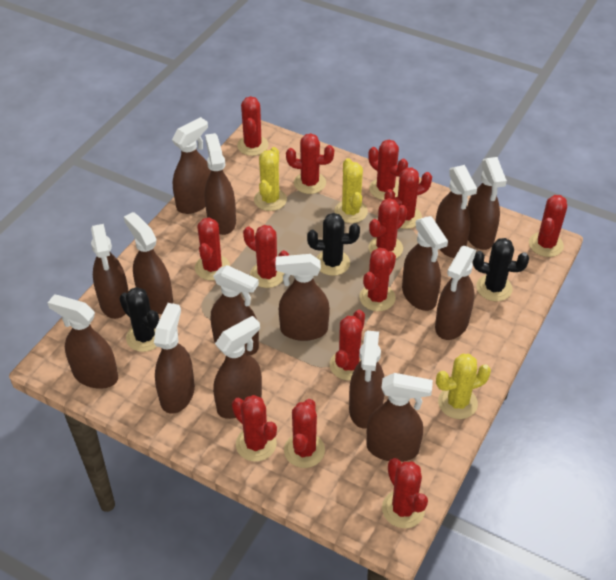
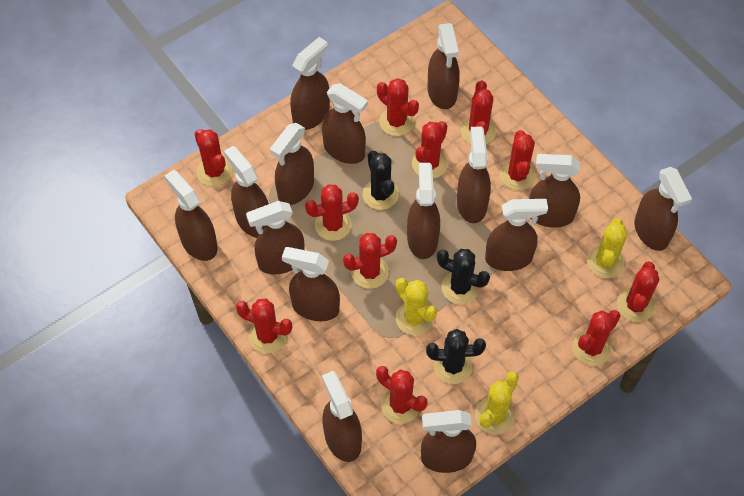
red cactus: [195,218,230,280] [232,395,277,462] [237,96,269,156] [243,225,289,288] [284,399,325,468] [286,133,334,194] [330,310,365,381] [359,248,396,311] [368,140,408,200] [369,198,407,258] [382,458,428,528] [384,167,432,229] [529,195,567,257] = 13 -> [194,129,233,187] [236,299,292,354] [305,184,359,241] [343,233,397,289] [376,366,427,424] [377,78,419,136] [412,121,448,179] [461,80,496,145] [500,130,536,191] [573,310,620,366] [617,261,659,322] = 11

